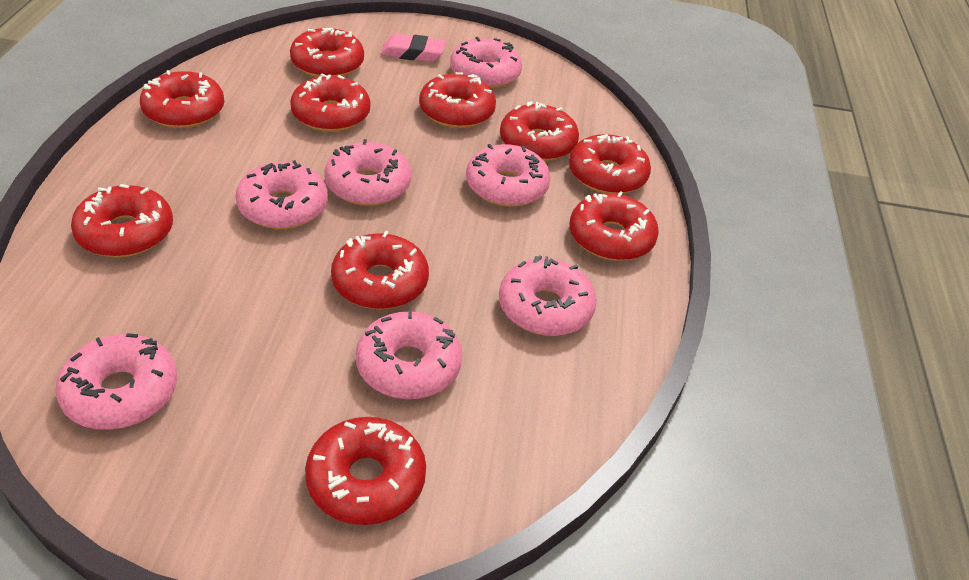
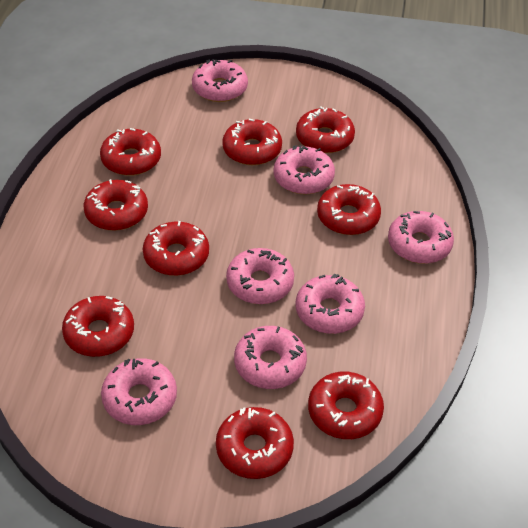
pink eraser: [381,34,446,62] = 1 -> none = 0
red donut: [71,184,173,257] [140,70,224,128] [290,28,364,77] [290,74,370,132] [305,417,426,525] [331,231,429,309] [419,72,496,128] [500,101,579,161] [569,134,651,194] [569,191,659,261] = 10 -> [62,296,134,357] [84,179,148,231] [100,128,161,176] [143,221,209,276] [216,407,294,479] [222,119,282,165] [296,107,355,153] [308,372,384,439] [317,184,381,235] = 9

